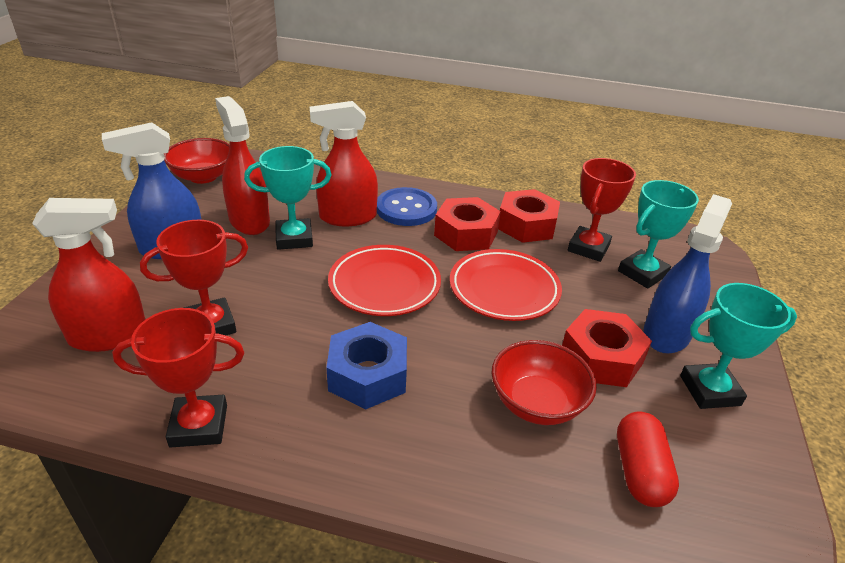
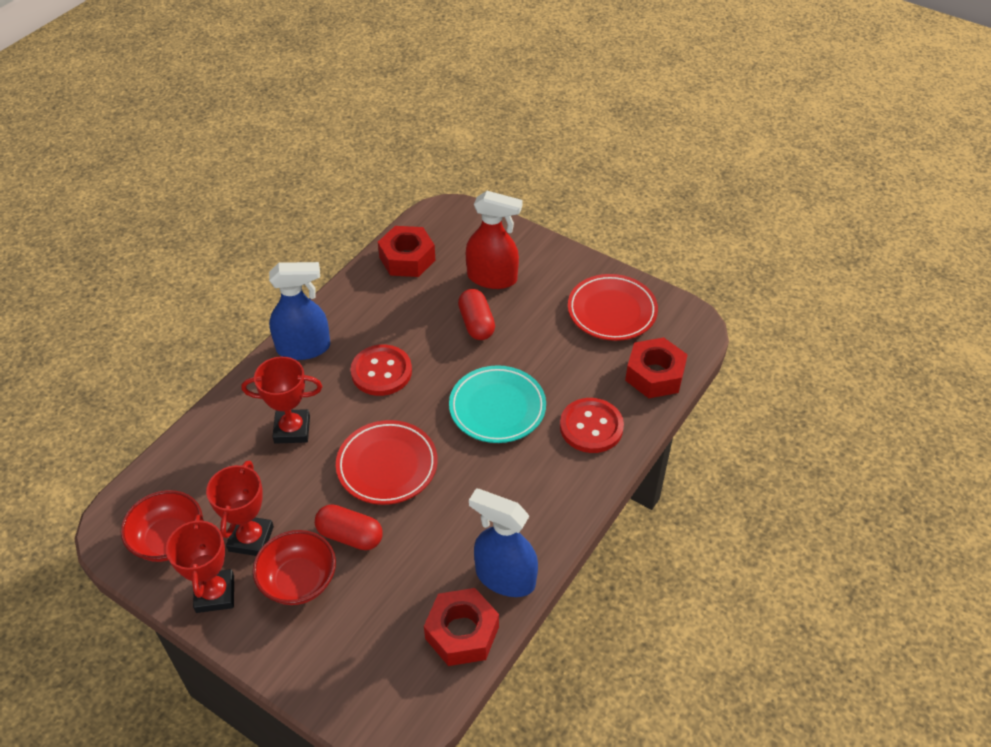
blue button: [377,187,437,226] = 1 -> none = 0
blue nut: [326,322,407,409] = 1 -> none = 0
red button: none = 0 -> [350,345,412,396] [560,398,624,453] = 2
red capsule: [617,412,679,507] = 1 -> [315,504,383,550] [458,289,495,340] = 2
red spray bottle: [32,198,146,352] [215,96,270,235] [310,101,378,226] = 3 -> [466,191,523,289] = 1
turquoise plate: none = 0 -> [449,365,546,443] = 1
turquoise trophy: [244,146,332,250] [618,180,699,289] [680,283,797,409] = 3 -> none = 0

